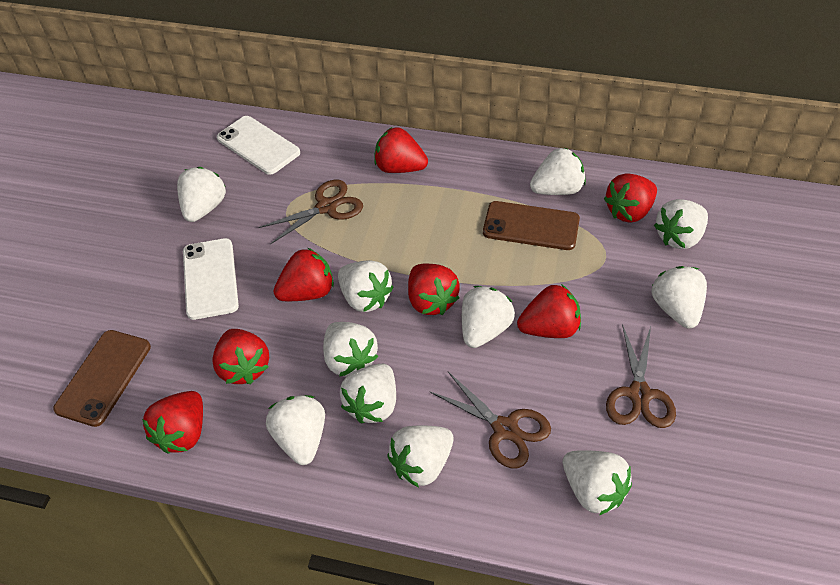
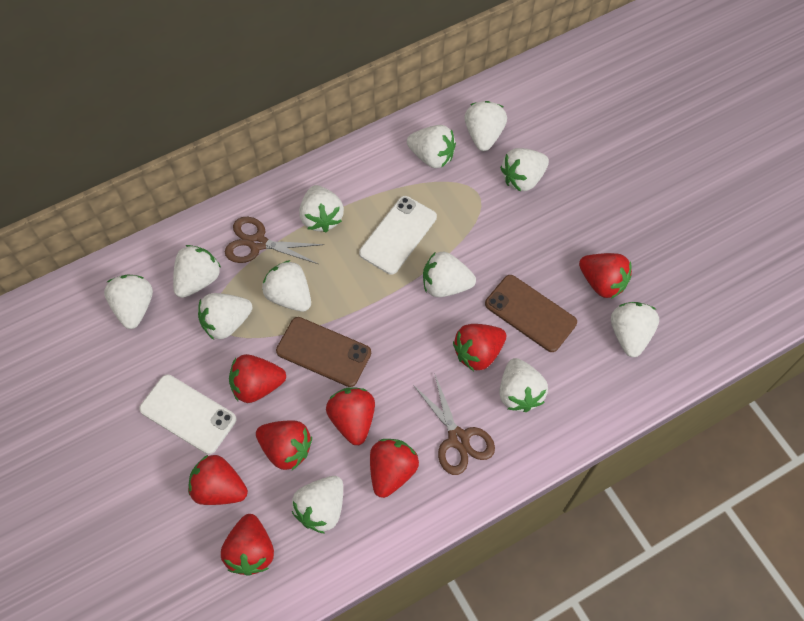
brown scissors: [258,179,363,245] [430,372,551,468] [606,324,676,428] = 3 -> [225,217,324,264] [413,373,495,475] = 2
red strawberry: [142,391,203,454] [212,329,269,384] [273,248,334,301] [374,127,428,173] [408,264,460,315] [517,284,581,338] [604,173,657,223] = 7 -> [188,455,248,505] [221,514,274,576] [229,354,286,403] [256,421,312,470] [326,387,375,445] [370,439,419,498] [453,324,506,371] [579,253,632,299] = 8
white strawberry: [177,167,226,222] [266,395,325,465] [323,322,378,377] [338,260,394,312] [340,364,396,424] [387,426,454,487] [462,286,515,348] [530,147,586,195] [563,450,632,515] [651,266,707,328] [654,199,708,249] = 11 -> [104,275,153,329] [173,245,221,298] [198,293,252,340] [262,260,311,312] [292,476,343,533] [299,185,344,232] [407,125,456,168] [423,252,476,297] [464,101,507,151] [499,358,548,412] [500,148,549,191] [611,302,659,357] = 12

